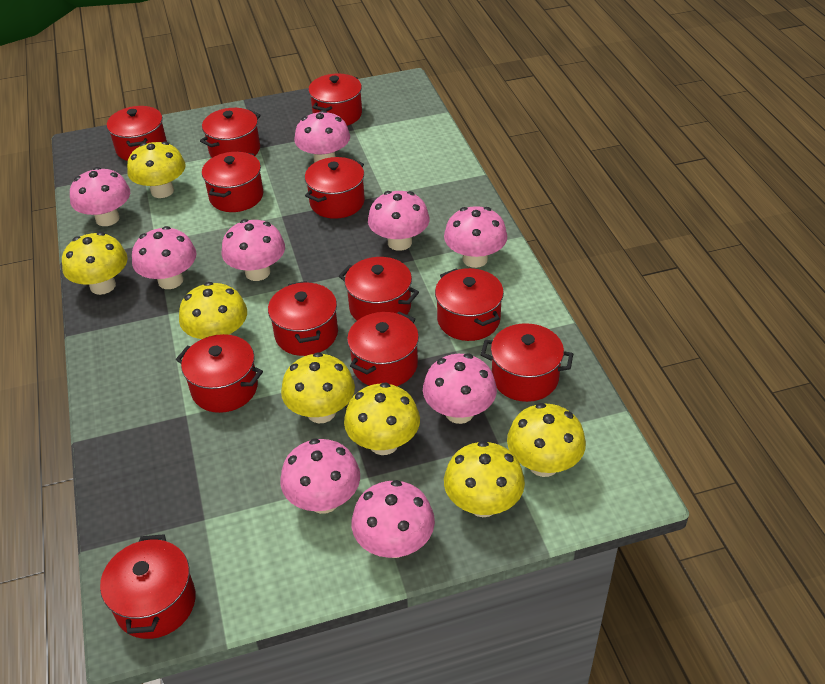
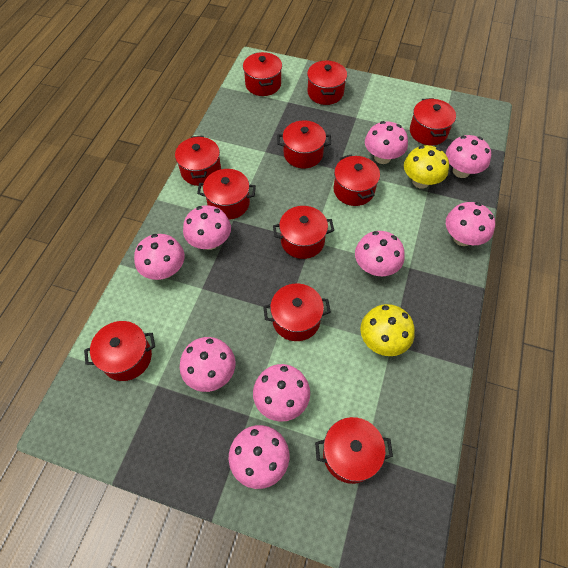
red pot: [100,534,196,639] [107,106,167,161] [176,334,263,413] [200,108,261,158] [202,152,263,212] [268,281,338,356] [305,157,365,219] [308,74,362,126] [339,257,419,321] [347,311,419,386] [435,268,504,341] [481,323,573,402] = 12 -> [84,321,155,381] [175,136,221,186] [197,169,256,220] [243,52,282,96] [263,284,331,341] [273,206,334,259] [277,120,331,169] [307,61,347,105] [315,417,393,484] [333,155,380,206] [410,98,456,145] = 11
yellow mushroom: [62,232,128,295] [127,141,186,198] [179,282,247,339] [281,352,355,423] [344,382,420,455] [444,441,525,517] [507,403,586,477] = 7 -> [360,304,415,356] [404,145,449,189] = 2

